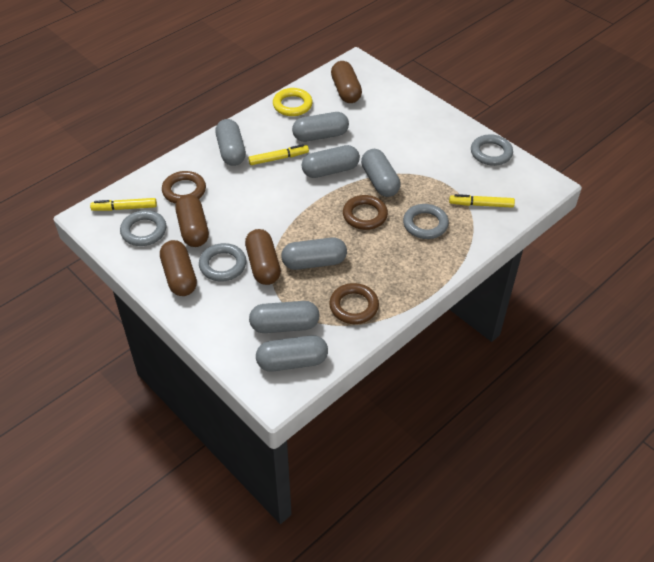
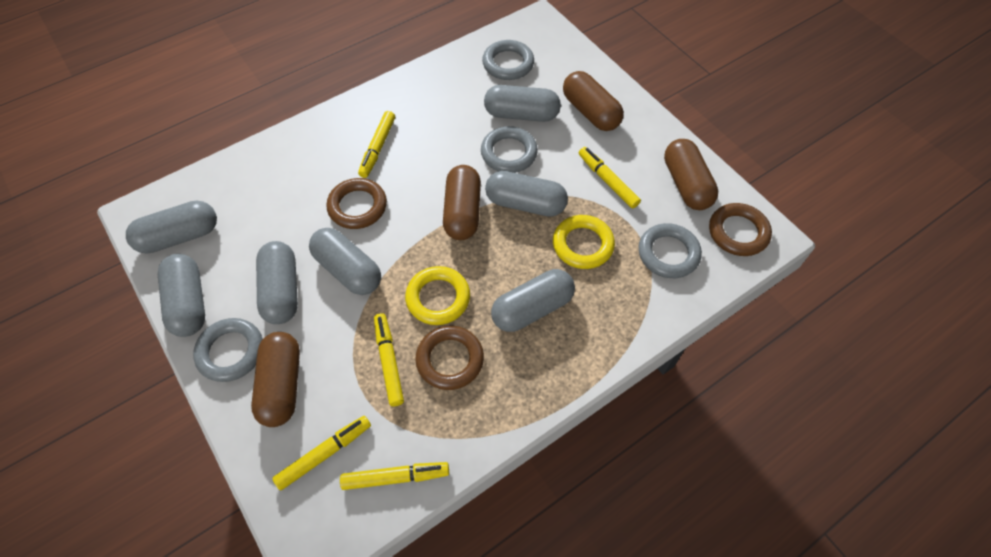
yellow marker: [90,198,157,211] [248,144,309,165] [449,194,515,208] = 3 -> [272,416,371,490] [340,462,449,490] [358,111,395,178] [374,313,404,406] [579,147,641,209] = 5
yellow ring: [273,88,313,116] = 1 -> [405,266,470,325] [553,215,615,269] = 2

